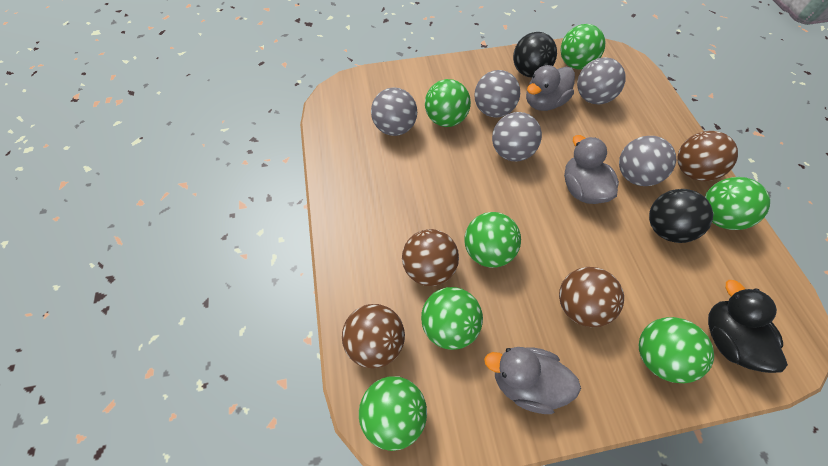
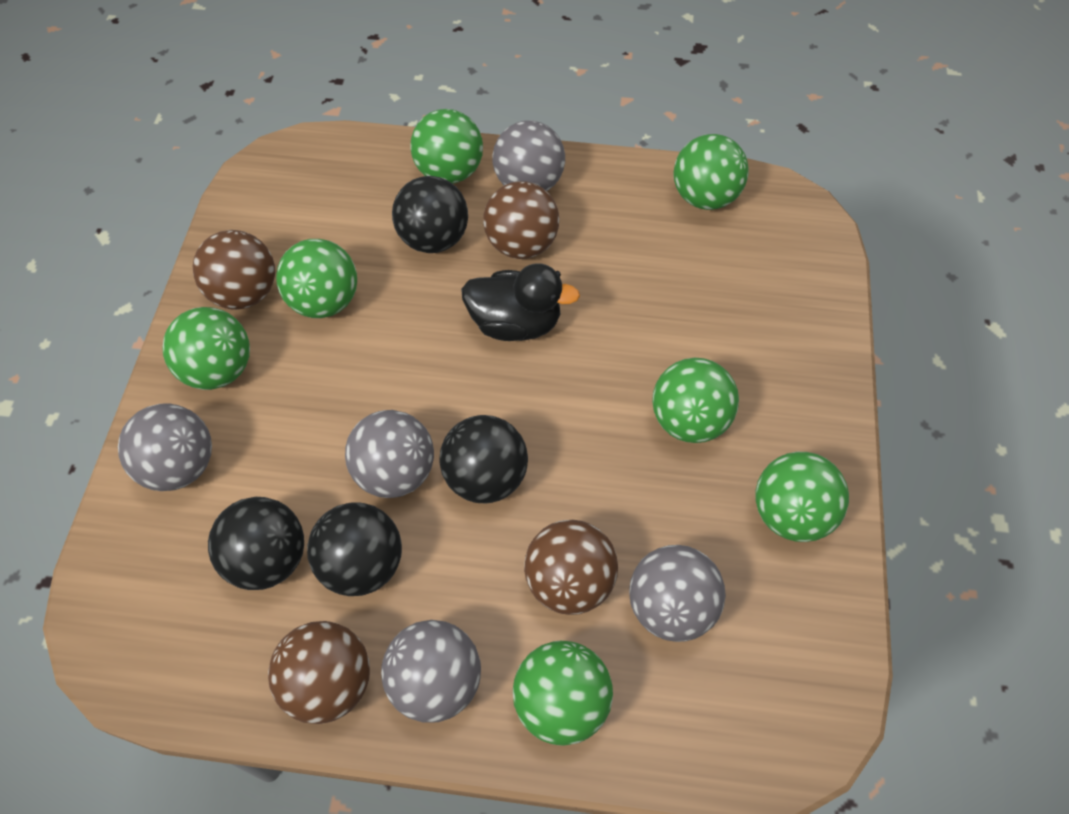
black ball: [513,32,557,78] [649,189,713,243] = 2 -> [208,497,304,590] [307,502,402,596] [392,176,468,253] [439,415,528,503] = 4
grey duck: [484,347,581,414] [526,65,575,111] [564,135,619,204] = 3 -> none = 0

